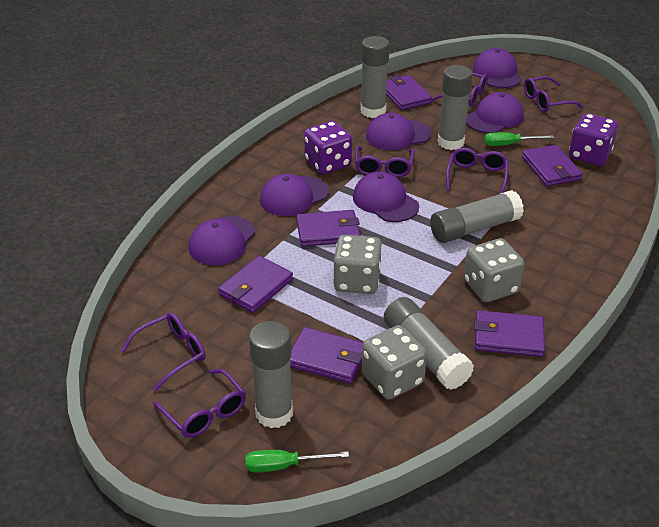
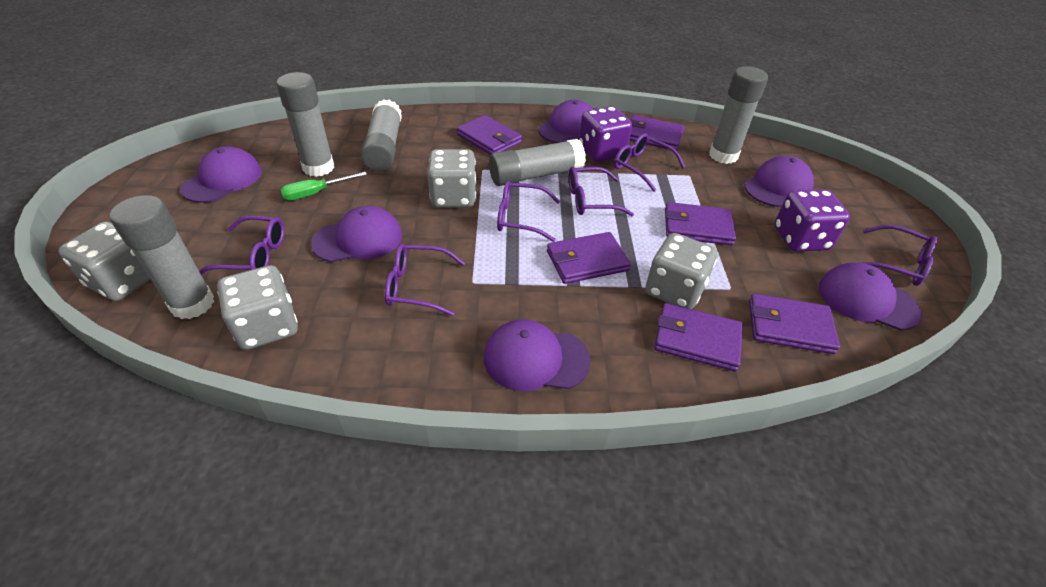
green screwdriver: [245,450,349,472] [484,132,554,146] = 2 -> [281,172,367,201] = 1
grey dice: [333,235,382,294] [362,325,427,400] [464,238,524,302] = 3 -> [58,222,150,301] [217,265,298,350] [428,149,476,208] [645,233,718,309] = 4

